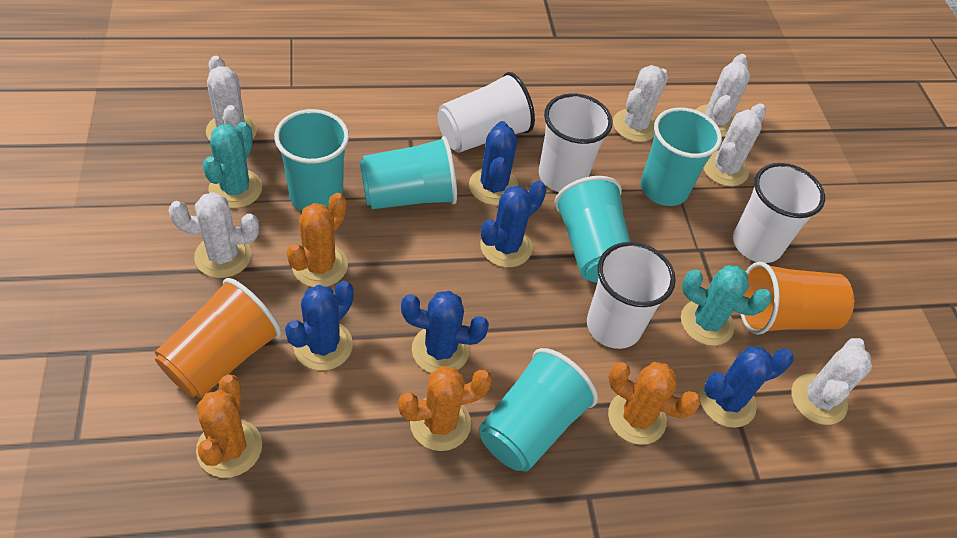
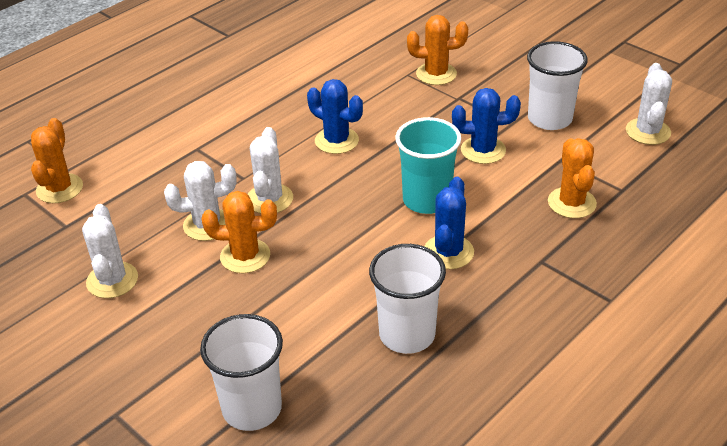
blue cactus: [285,281,354,370] [401,291,489,373] [469,121,518,205] [480,181,547,267] [699,346,794,428] = 5 -> [307,79,363,154] [424,177,474,269] [452,88,521,164] = 3
orange cup: [155,278,281,398] [740,262,854,335] = 2 -> none = 0
turquoise cactus: [203,122,262,208] [681,265,772,346] = 2 -> none = 0
turquoise cup: [274,109,349,211] [360,136,457,209] [479,348,598,471] [555,176,630,283] [641,107,722,206] = 5 -> [395,117,461,214] = 1
white cactus: [168,192,259,278] [206,56,257,140] [613,65,669,142] [696,54,750,137] [703,103,766,186] [791,338,872,425] = 6 -> [82,204,138,298] [164,161,237,241] [248,127,293,214] [626,63,672,145] = 4
white cup: [437,72,535,153] [539,93,613,192] [587,242,676,349] [733,163,825,263] = 4 -> [200,314,283,431] [369,244,446,354] [527,41,588,130] = 3

